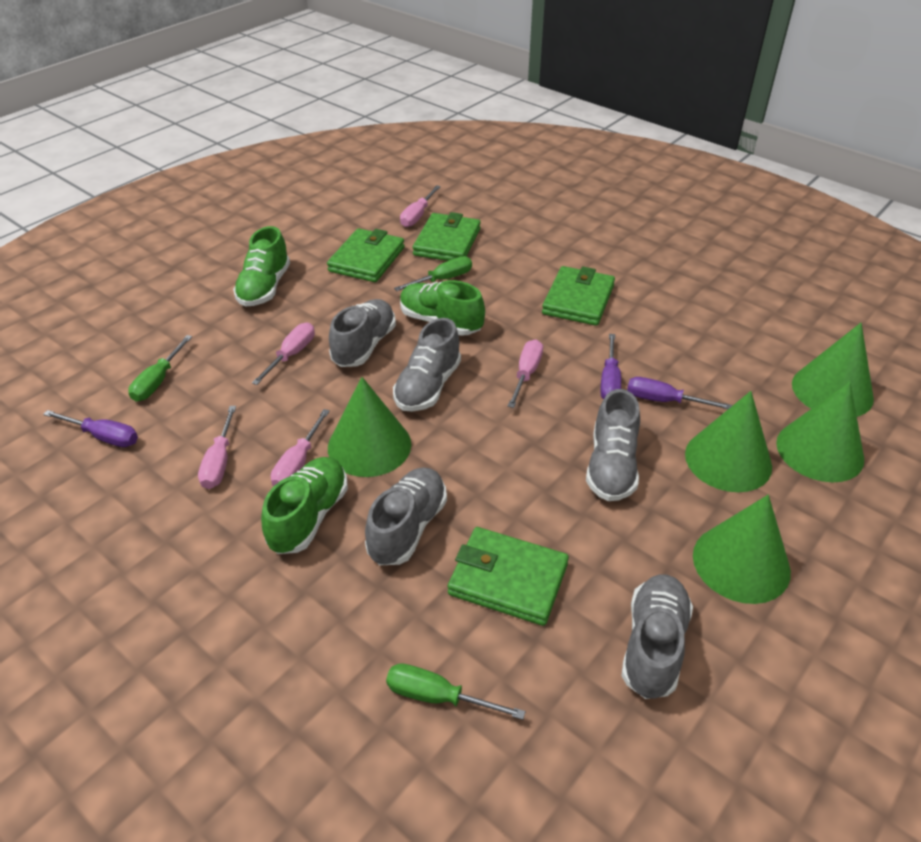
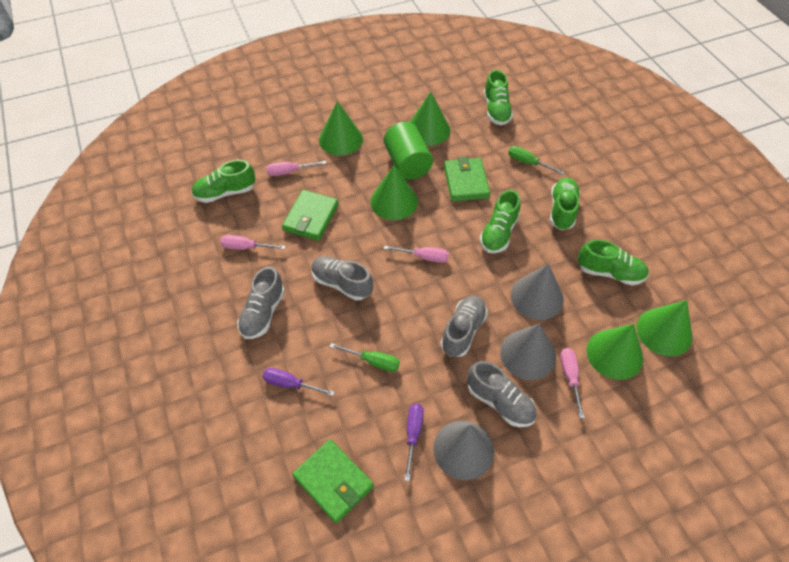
green cylinder: none = 0 -> [384,122,433,180] = 1
green screwdriver: [128,335,192,402] [386,663,525,720] [394,256,472,291] = 3 -> [330,343,400,372] [508,146,564,175] = 2
green shoe: [233,226,290,306] [261,457,348,554] [400,280,485,336] = 3 -> [191,160,255,203] [480,190,520,253] [484,70,513,125] [550,178,580,230] [578,239,649,286] = 5
green wallet: [327,228,405,282] [413,212,481,261] [448,527,569,626] [542,266,615,326] = 4 -> [282,190,339,241] [292,439,374,523] [444,157,490,201] = 3
grey cone: none = 0 -> [433,421,494,480] [500,324,556,380] [511,264,563,320] = 3
grey shoe: [329,299,396,367] [365,467,447,565] [393,318,461,412] [586,389,640,501] [621,574,693,699] = 5 -> [237,266,285,339] [311,256,373,301] [441,295,487,357] [467,361,537,427] = 4
pink screwdriver: [198,406,236,489] [252,323,315,385] [271,409,330,486] [400,185,441,227] [508,340,543,408] = 5 -> [220,235,286,250] [266,161,327,176] [384,246,449,263] [560,348,585,419] = 4
purple screwdriver: [43,410,138,447] [601,334,621,399] [627,377,733,409] = 3 -> [263,368,335,396] [404,403,424,481] = 2

